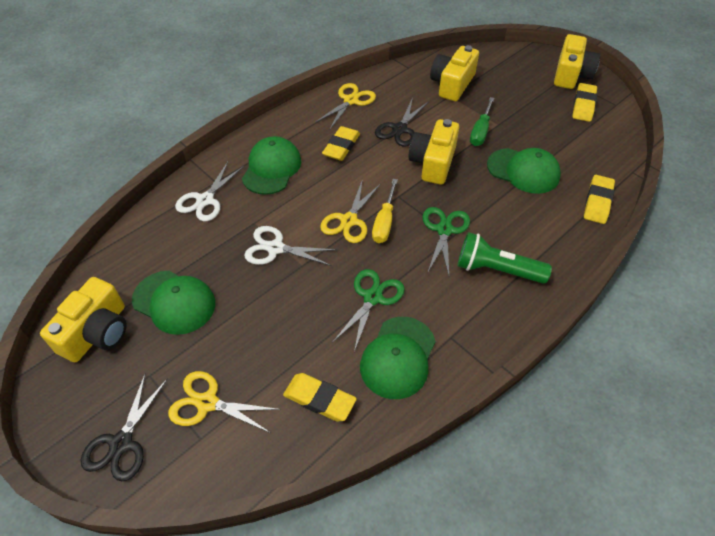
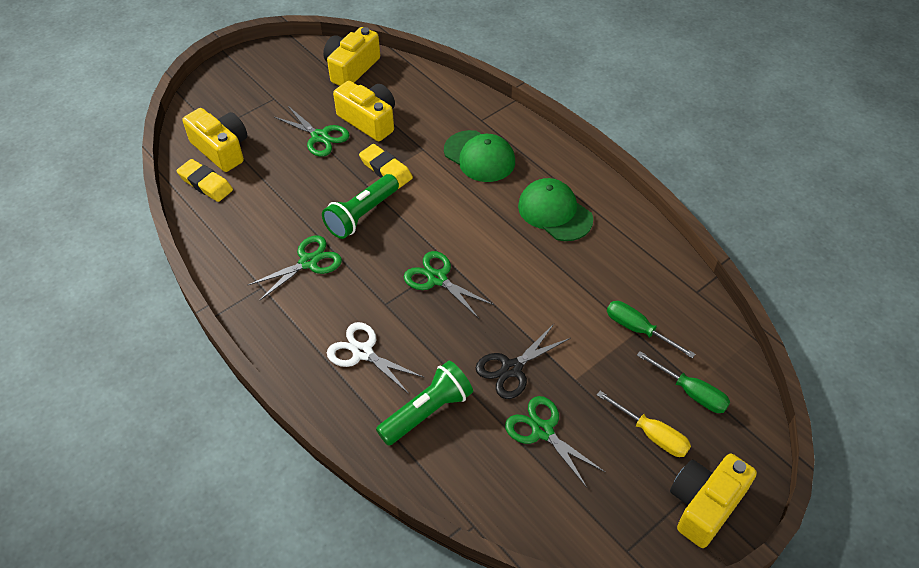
black scissors: [81,373,168,481] [375,98,428,146] = 2 -> [476,324,571,399] = 1
green cap: [132,271,215,335] [242,136,301,195] [360,317,436,399] [487,148,561,194] = 4 -> [444,130,515,182] [518,178,593,241] = 2
green flashlight: [458,232,552,284] = 1 -> [322,174,399,239] [376,361,473,446] = 2
green scissors: [332,269,405,352] [422,207,470,275] = 2 -> [248,236,342,300] [274,106,350,157] [404,251,494,319] [505,396,605,488] = 4
green screwdriver: [470,97,494,146] = 1 -> [607,301,695,358] [637,351,730,413] = 2
white scissors: [175,162,244,221] [244,226,337,266] = 2 -> [327,322,423,394] = 1
yellow eraser: [283,373,357,422] [322,126,360,161] [572,83,597,122] [584,175,615,224] = 4 -> [176,159,233,202] [359,144,413,189] = 2
yellow scissors: [168,371,281,433] [316,83,376,129] [320,179,381,243] = 3 -> none = 0

